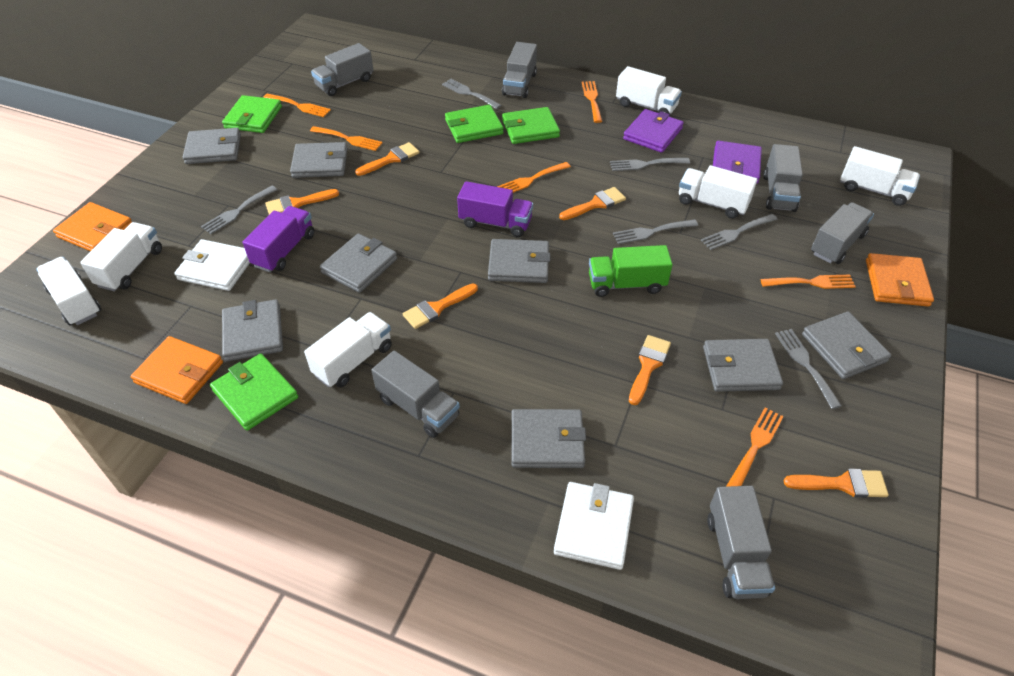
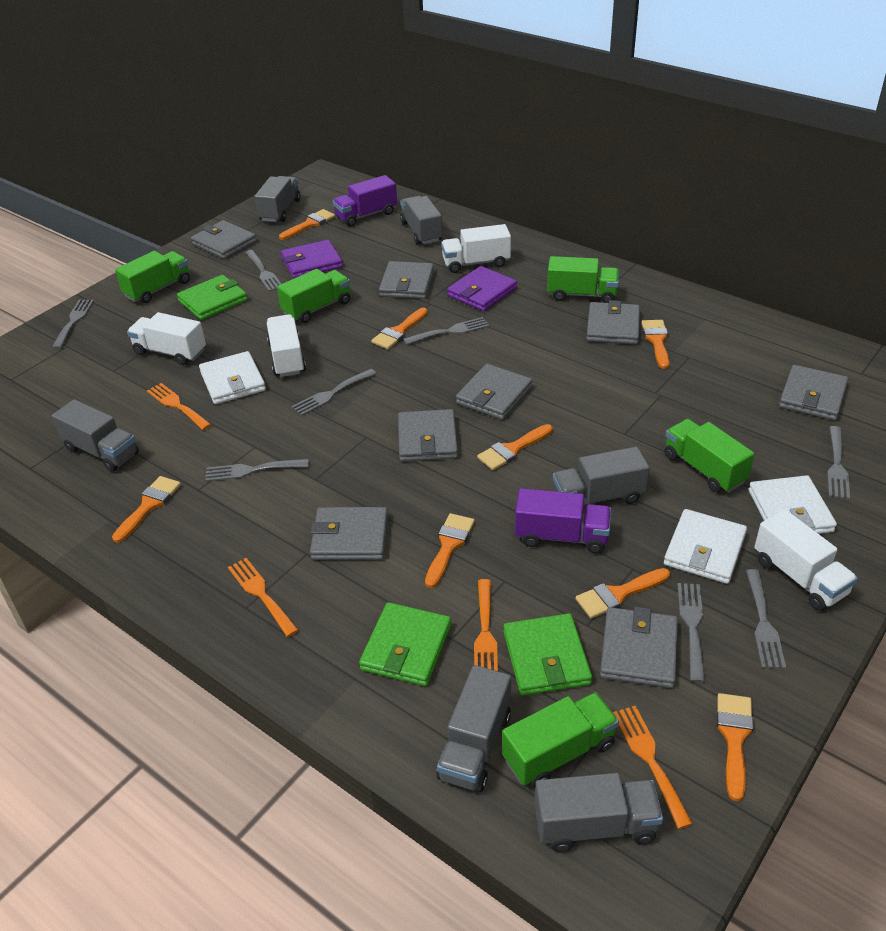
green truck: [589,245,673,297] = 1 -> [115,251,190,303] [277,269,350,323] [502,692,619,787] [547,256,619,303] [664,419,755,493] = 5
green wallet: [210,353,298,431] [222,95,282,133] [445,105,504,143] [502,107,560,144] = 4 -> [177,275,248,320] [359,602,451,686] [504,613,592,696] = 3
grey fork: [201,186,277,234] [442,79,502,109] [610,158,690,171] [613,219,698,244] [701,214,778,250] [775,329,842,409] = 6 -> [52,300,94,349] [205,459,309,482] [245,250,281,291] [292,369,376,416] [403,317,489,345] [677,583,705,683] [746,569,786,669] [827,426,850,499] = 8
orange brush: [265,189,339,214] [355,142,420,176] [403,284,478,329] [559,187,626,220] [629,335,671,405] [784,469,889,498] = 6 -> [112,476,181,543] [279,209,335,240] [371,308,428,349] [425,513,475,588] [477,424,553,470] [575,568,670,619] [641,320,669,369] [717,693,753,801] = 8
orange fork: [263,94,331,117] [310,126,382,151] [497,162,571,193] [582,81,602,123] [726,408,784,487] [761,275,856,289] = 6 -> [147,383,212,430] [228,558,299,637] [474,579,498,671] [613,706,693,829] = 4
orange wallet: [53,202,132,251] [130,336,223,404] [866,253,934,307] = 3 -> none = 0
white truck: [36,257,101,325] [80,222,162,291] [304,312,392,387] [616,66,682,114] [679,165,757,218] [840,146,920,206] = 6 -> [127,312,206,365] [267,314,306,377] [441,224,511,273] [754,509,858,611] = 4
white wallet: [175,239,250,291] [554,482,634,570] = 2 -> [199,351,266,404] [664,509,747,584] [748,475,837,534] = 3

